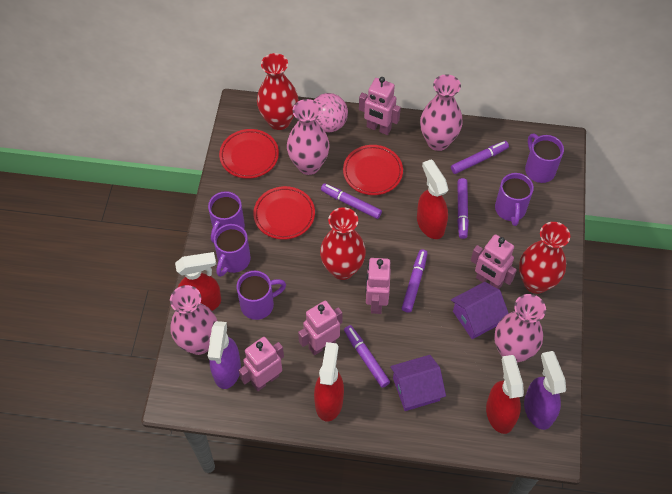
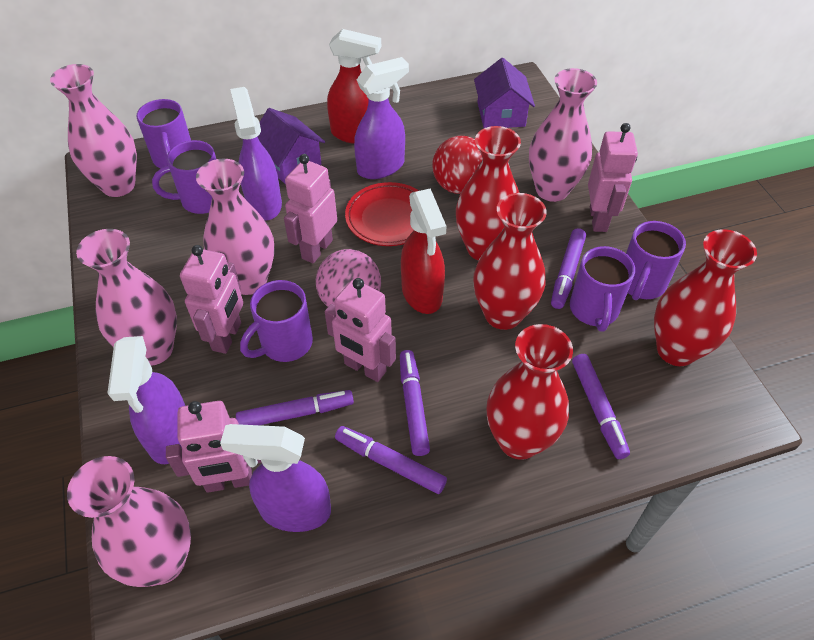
pink vase: [170,285,217,355] [287,99,330,175] [420,74,462,151] [494,294,546,363] = 4 -> [50,64,137,197] [67,456,191,587] [76,229,177,366] [196,159,275,295] [529,68,597,202] = 5
purple spray bottle: [208,321,241,389] [524,351,566,430] = 2 -> [107,336,185,464] [220,424,331,532] [230,87,282,221] [354,57,409,179] = 4
red ball: none = 0 -> [432,136,483,194] = 1
red plate: [219,129,279,179] [253,186,315,240] [343,145,403,195] = 3 -> [345,182,419,246] = 1
red spray bottle: [175,252,221,311] [314,342,344,422] [417,159,449,239] [486,355,524,434] = 4 -> [327,29,381,144] [401,188,447,314] = 2
red vase: [257,53,299,130] [320,207,366,280] [519,222,570,294] = 3 -> [456,126,521,261] [473,193,547,330] [487,324,573,460] [654,229,757,366] = 4

